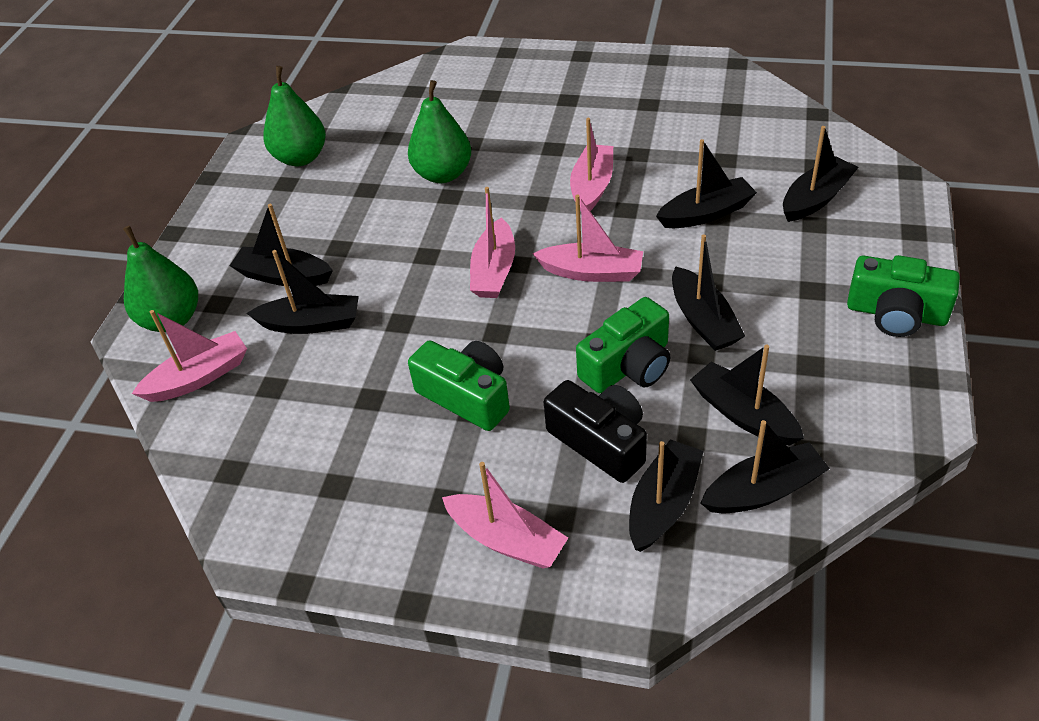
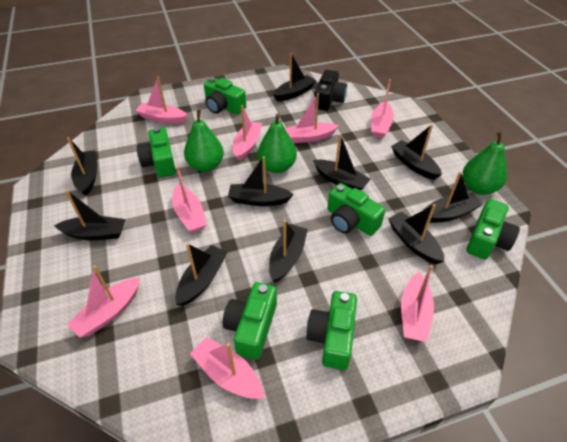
black boat: [229,204,333,287] [247,250,359,334] [629,439,704,552] [656,139,757,228] [672,234,745,351] [690,345,804,446] [701,420,830,514] [783,126,859,222] = 8 -> [54,190,126,240] [67,137,97,196] [175,243,227,306] [228,156,294,206] [269,220,308,283] [273,53,316,101] [313,134,371,190] [388,204,445,264] [391,124,442,180] [424,172,483,223] = 10
green camera: [408,340,510,431] [576,297,670,393] [847,255,960,337] = 3 -> [137,127,176,177] [204,77,246,114] [223,282,277,360] [306,291,357,370] [327,183,385,236] [466,199,520,260] = 6
pink boat: [132,310,247,402] [442,462,568,568] [470,187,515,298] [532,195,643,282] [570,118,613,211] = 5 -> [67,265,140,338] [135,77,188,124] [172,166,207,233] [190,337,264,399] [233,105,262,161] [285,93,339,143] [371,79,394,138] [401,265,434,342] = 8

